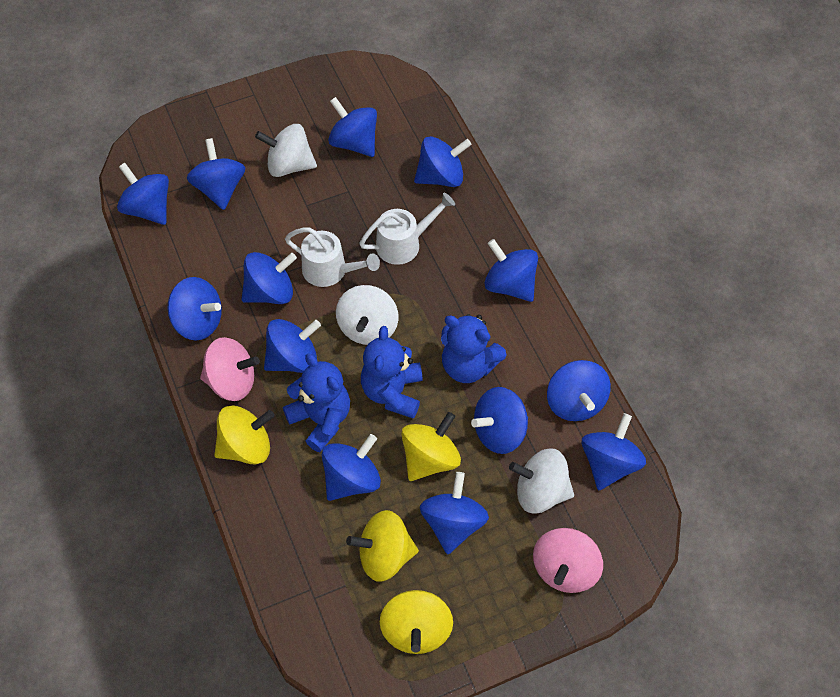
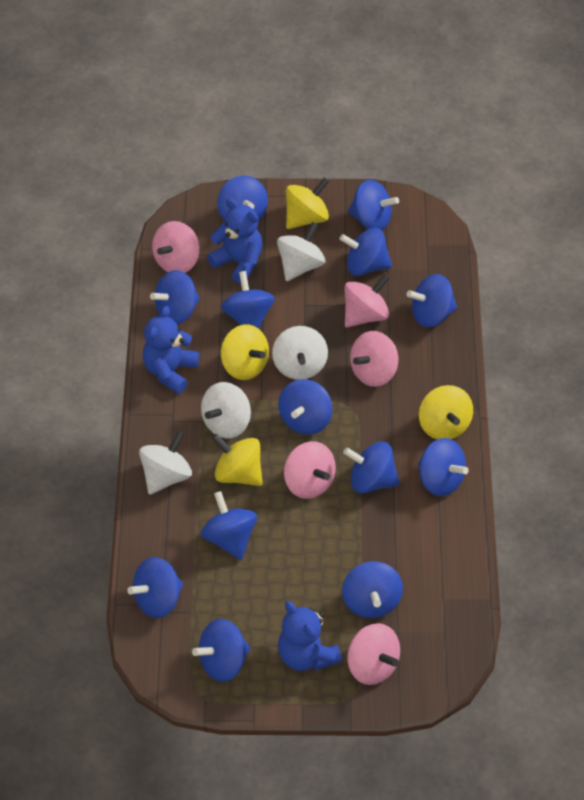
pink spinning top: [200,337,260,401] [533,528,603,593] = 2 -> [152,221,200,273] [284,441,336,499] [344,274,389,327] [347,623,400,685] [350,331,398,387] = 5
white spinning top: [255,124,317,177] [336,285,398,345] [509,448,574,513] = 3 -> [139,431,192,495] [201,382,251,438] [272,326,328,380] [277,222,326,281] = 4
white watering can: [285,227,380,287] [359,193,455,265] = 2 -> none = 0

